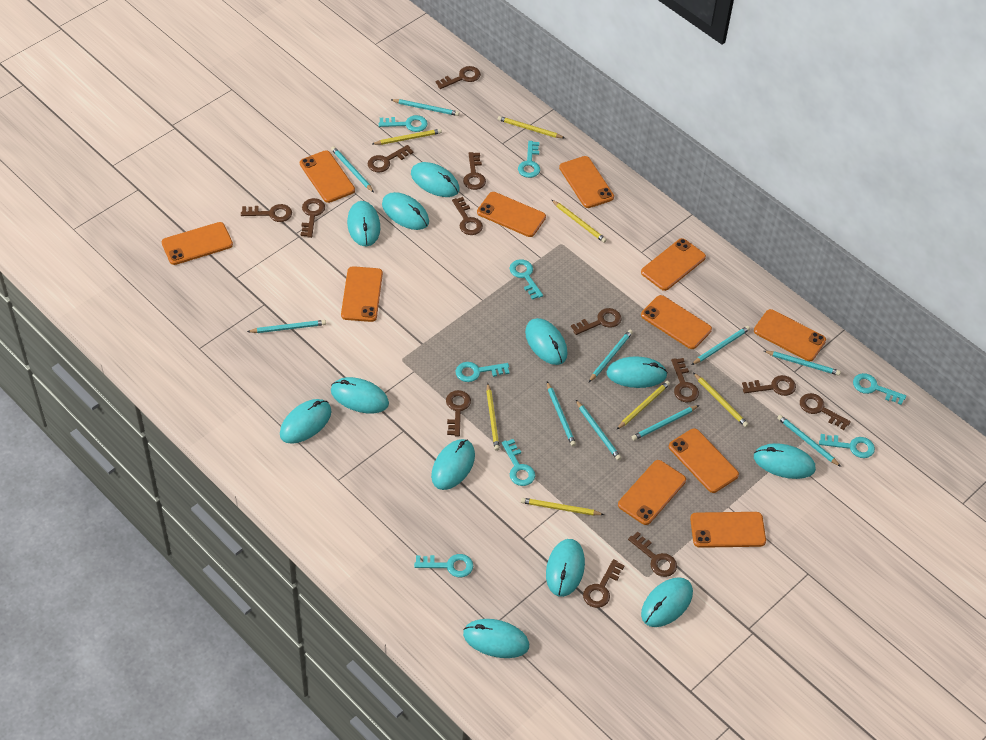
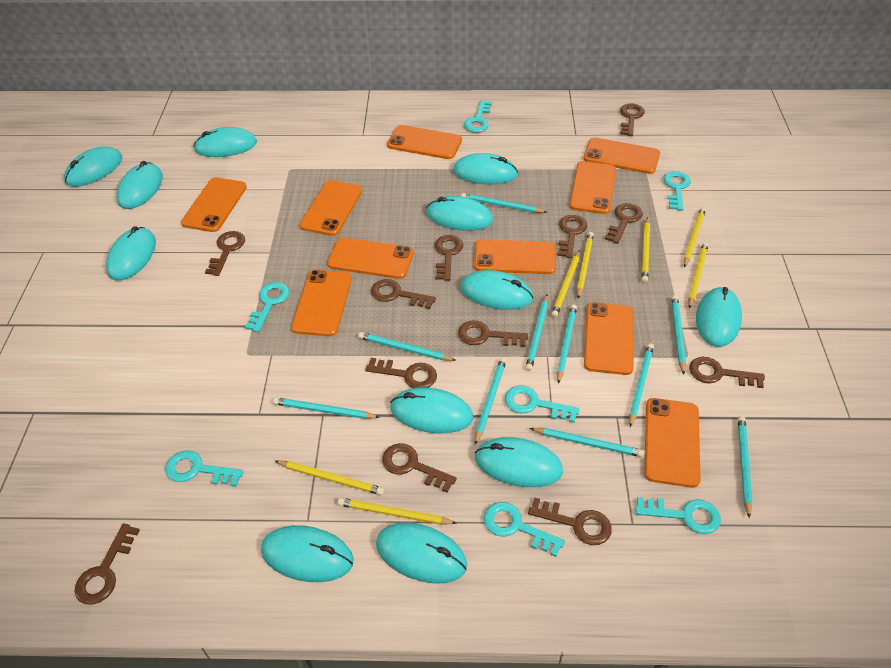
brown key: [241,204,292,222] [301,198,325,238] [367,145,414,172] [435,66,481,89] [446,390,471,436] [452,197,483,235] [463,152,486,190] [571,308,621,335] [583,559,625,608] [628,532,677,577] [671,358,699,402] [742,375,796,396] [800,393,851,430] = 13 -> [75,523,140,604] [205,231,245,276] [365,358,437,388] [371,279,436,309] [382,443,457,493] [435,235,463,281] [458,320,528,347] [528,497,612,545] [557,215,587,258] [605,203,643,244] [620,104,645,136] [689,357,765,388] = 12
orange phone: [162,222,233,265] [300,150,355,203] [341,266,383,322] [477,192,546,237] [559,156,614,208] [618,460,686,525] [641,238,706,291] [641,295,712,349] [669,428,739,493] [690,512,766,548] [754,309,826,361] = 11 -> [181,177,247,232] [291,270,352,336] [300,180,362,236] [327,237,414,279] [387,125,462,159] [474,239,556,274] [569,161,616,214] [584,137,660,174] [584,302,634,375] [644,398,701,488] = 10
turquoise key: [379,115,428,132] [414,554,473,577] [456,362,510,382] [502,439,535,486] [509,259,543,300] [518,141,540,178] [819,434,875,458] [853,373,906,405] = 8 -> [165,450,244,487] [245,282,289,332] [464,100,492,133] [484,502,565,557] [505,385,580,423] [635,497,721,534] [664,171,691,211] = 7

